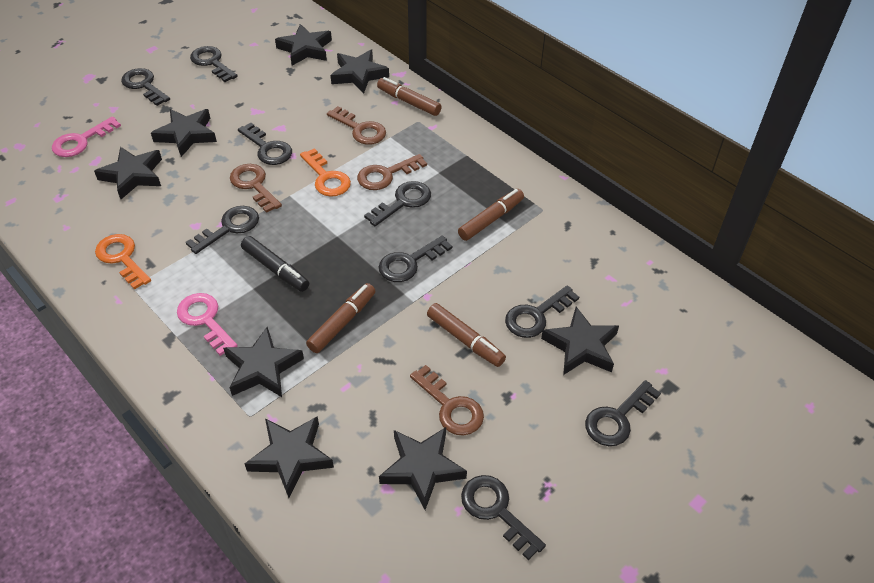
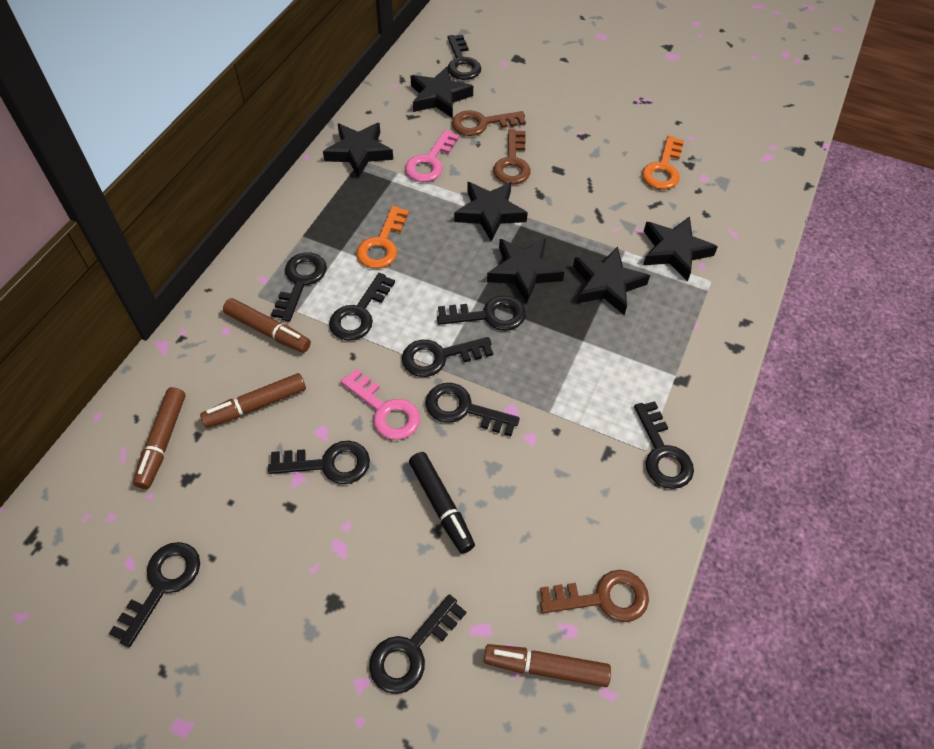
black key: [121,68,170,106] [186,206,259,254] [190,46,238,82] [238,123,292,165] [364,181,431,226] [379,236,452,282] [461,475,546,560] [505,285,579,338] [585,380,661,446] = 9 -> [109,542,200,647] [268,441,370,484] [271,252,327,321] [329,273,395,341] [369,594,466,694] [402,337,493,377] [425,383,520,436] [437,296,526,331] [448,34,481,80] [634,401,694,489] = 10
black star: [94,147,162,199] [151,109,217,157] [223,327,304,397] [245,416,334,498] [275,24,332,66] [331,50,389,93] [379,427,467,510] [541,307,619,375] = 8 -> [323,123,393,178] [411,66,473,118] [454,182,528,241] [487,238,564,303] [573,246,650,315] [643,216,718,281] = 6
brown key: [230,164,282,213] [327,106,386,145] [357,154,427,190] [410,365,484,436] = 4 -> [452,110,526,136] [493,129,531,185] [540,570,649,622] = 3

